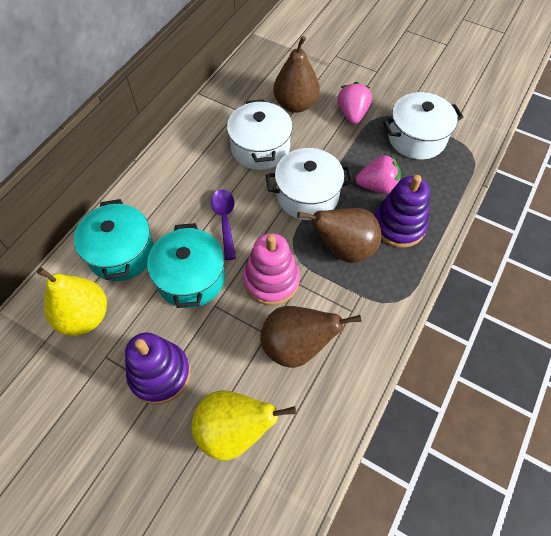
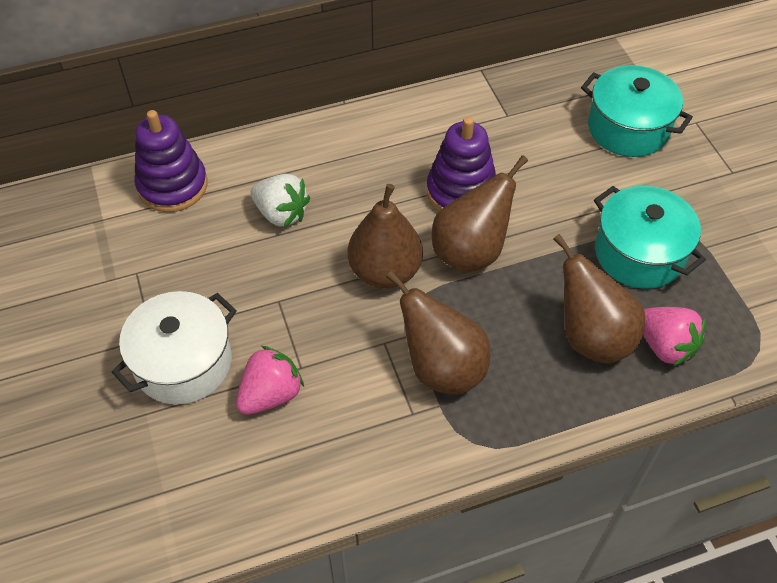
brown pear: [260,306,362,368] [273,36,320,113] [297,208,381,263] = 3 -> [348,184,423,289] [386,271,490,395] [432,155,528,273] [553,234,645,363] = 4
pink stacking toy: [243,233,300,305] = 1 -> none = 0
purple spoon: [211,189,236,260] = 1 -> none = 0
white pot: [227,99,293,170] [266,148,353,220] [383,92,464,160] = 3 -> [112,291,237,405] = 1
white strawberry: none = 0 -> [250,174,310,227] = 1
yellow pear: [37,267,107,336] [191,390,296,461] = 2 -> none = 0

